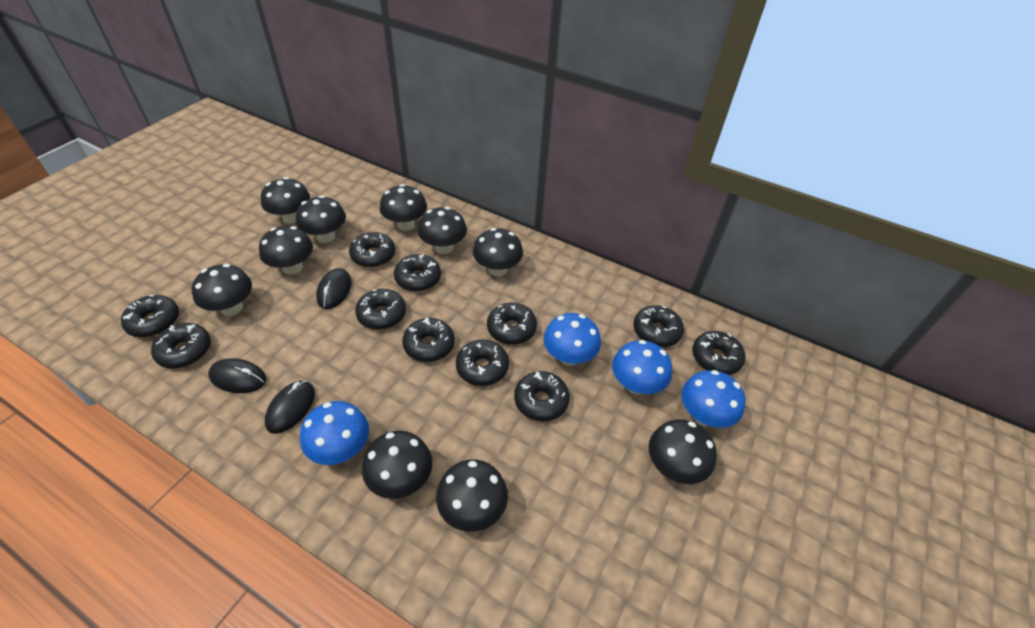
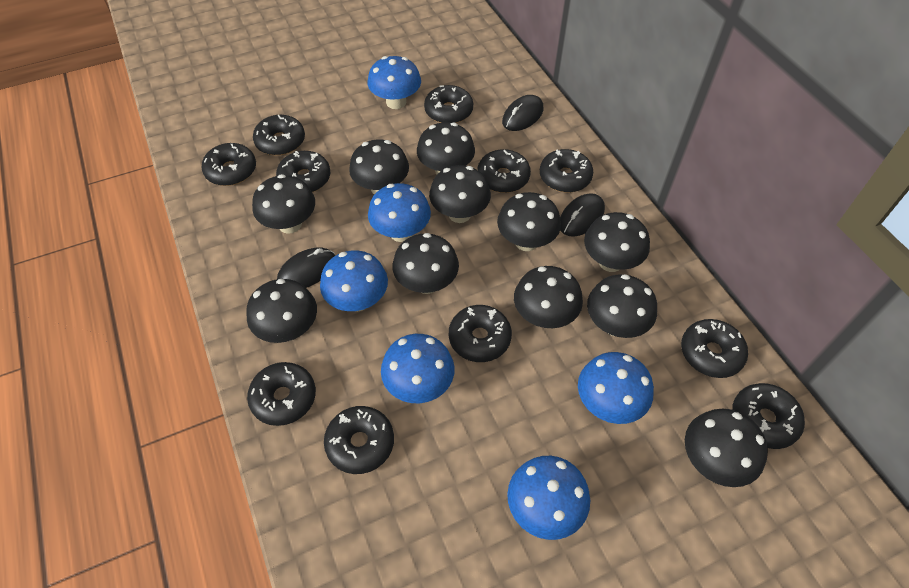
black mushroom: [192,264,252,316] [259,226,313,274] [261,177,310,224] [296,195,346,243] [362,431,432,499] [380,184,427,231] [418,207,467,254] [436,459,508,532] [473,228,523,276] [649,419,717,484] = 10 -> [246,279,317,343] [252,174,315,234] [349,139,409,195] [392,233,459,294] [417,122,475,174] [429,165,491,223] [497,192,561,251] [514,266,583,328] [584,212,650,272] [587,274,657,338] [685,409,768,487] = 11
blue mushroom: [300,401,369,465] [543,313,601,366] [612,340,672,395] [681,370,745,428] = 4 -> [320,250,388,312] [368,56,421,109] [368,183,431,242] [381,334,455,403] [507,456,590,540] [578,352,654,424] = 6

